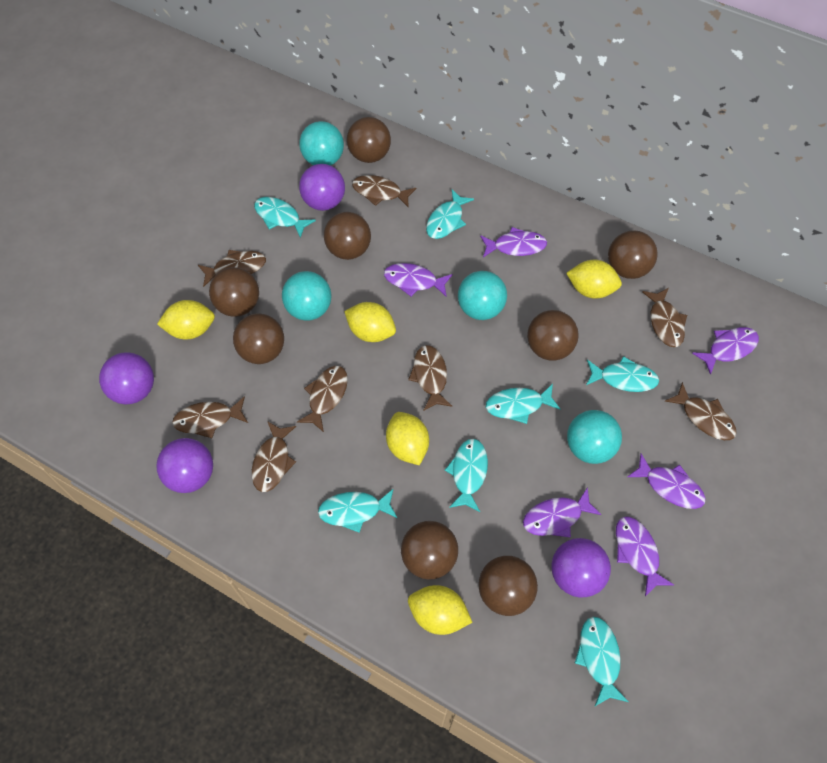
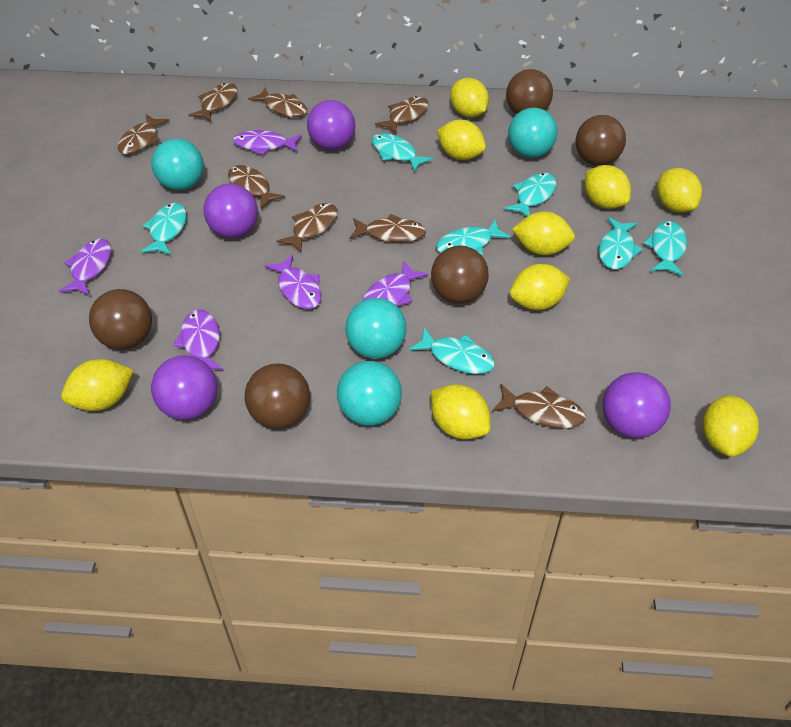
brown ball: [209,267,259,317] [233,313,284,364] [324,212,371,260] [347,117,391,163] [401,521,458,579] [479,556,538,616] [527,310,579,360] [608,230,658,279] = 8 -> [89,289,152,349] [245,363,310,429] [431,246,489,303] [506,69,553,114] [576,115,626,166] = 5
purple fish: [384,263,452,297] [480,227,547,257] [523,487,602,537] [616,516,674,596] [628,453,706,509] [692,327,759,375] = 6 -> [59,238,111,296] [173,310,223,370] [233,130,302,155] [264,255,321,309] [362,261,428,306] = 5
yellow lemon: [157,300,215,340] [344,302,396,342] [386,412,429,465] [408,585,473,635] [566,260,622,298] = 5 -> [61,359,134,411] [431,384,491,439] [437,119,486,160] [450,78,489,118] [510,264,570,310] [512,211,575,255] [585,165,631,209] [657,168,702,212] [702,395,759,457] = 9

